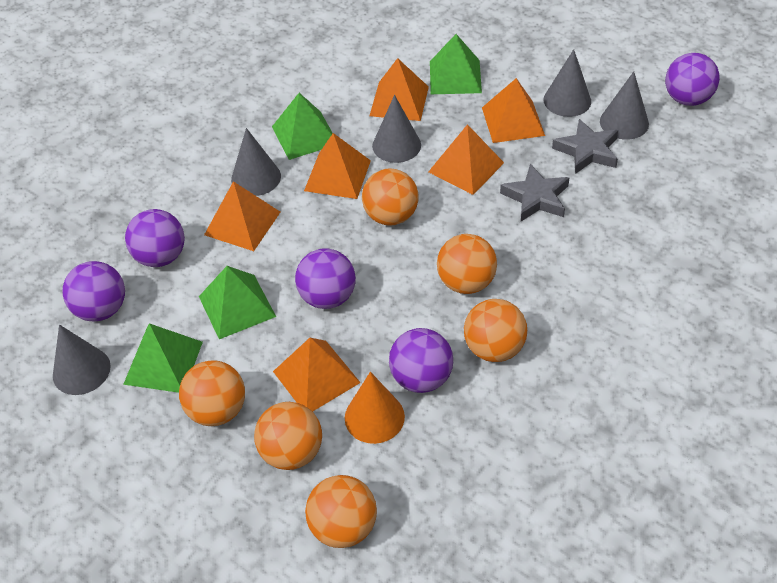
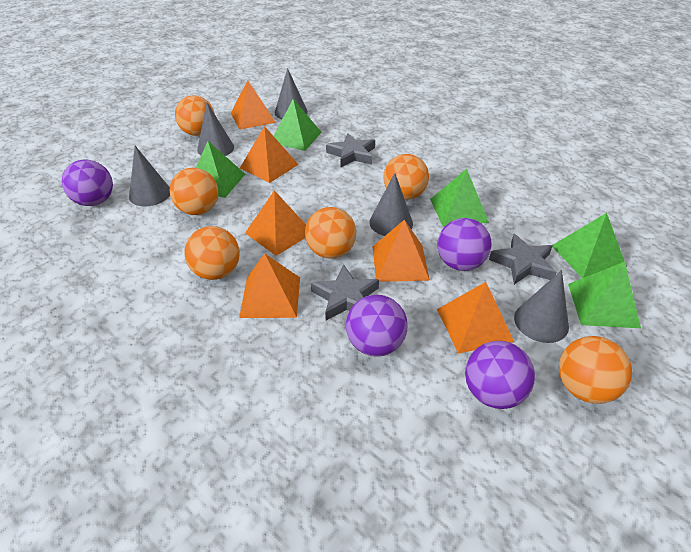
green pyramid: [123,323,203,393] [199,266,276,339] [272,93,333,160] [430,34,482,94] = 4 -> [196,141,245,198] [274,99,322,151] [430,169,489,227] [552,213,627,278] [568,262,641,328] = 5
grey star: [500,164,569,221] [552,119,618,174] = 2 -> [311,264,379,320] [326,133,375,167] [489,234,557,285] = 3
orange cone: [345,372,405,444] = 1 -> none = 0
purple ball: [63,261,125,321] [125,209,185,267] [295,248,356,309] [389,328,453,393] [665,53,720,106] = 5 -> [62,160,113,206] [346,295,408,357] [437,218,491,271] [465,341,535,409] = 4

